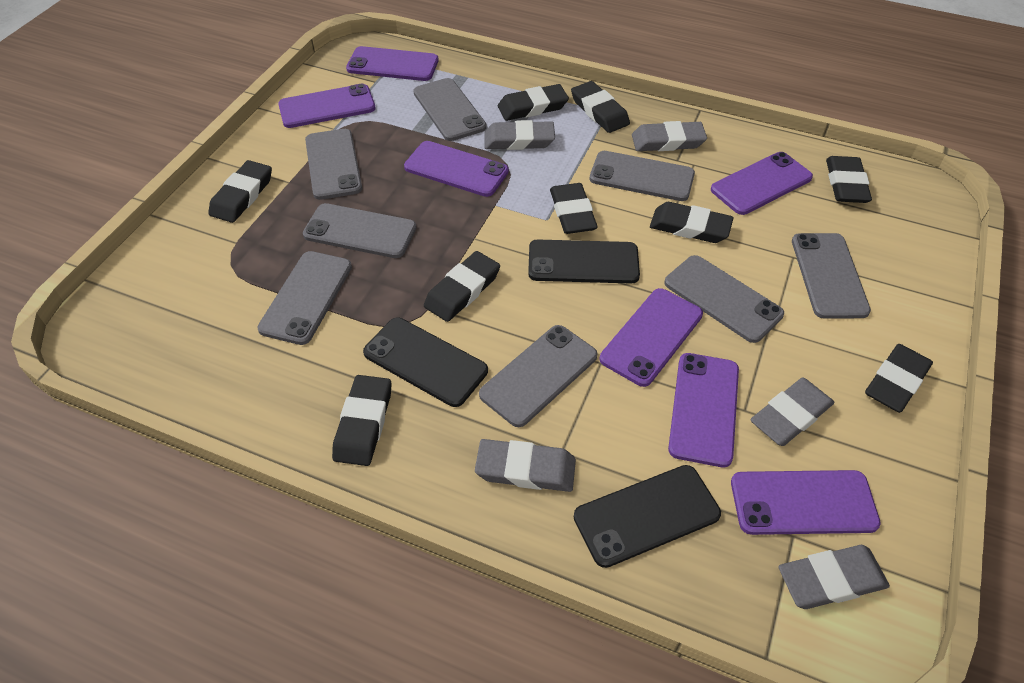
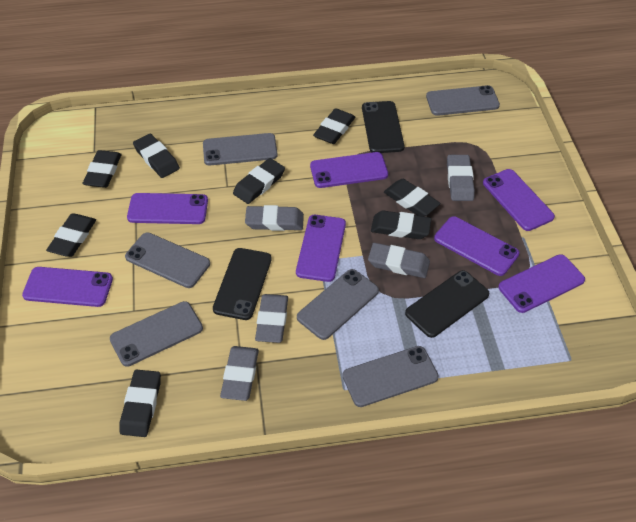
black eraser: [208,160,272,223] [332,375,391,466] [424,251,500,322] [498,84,569,121] [550,183,598,234] [571,81,630,133] [650,202,733,243] [826,156,872,203] [865,344,933,413] = 9 -> [46,213,96,257] [83,150,122,188] [120,370,161,437] [133,134,180,178] [233,158,285,204] [313,108,355,144] [371,210,431,239] [384,179,441,216] = 8
grey phone: [257,251,352,345] [303,203,417,258] [305,129,362,200] [413,78,487,141] [479,325,598,427] [589,151,695,201] [664,255,784,343] [792,233,871,319] = 8 -> [110,301,203,367] [125,232,210,288] [203,133,278,165] [297,269,379,340] [342,346,439,407] [426,85,500,116] = 6

